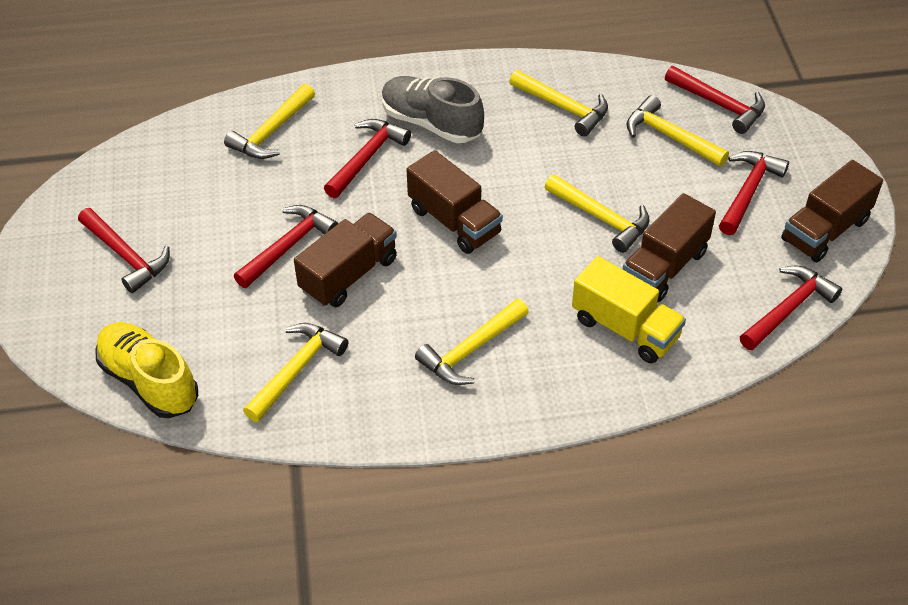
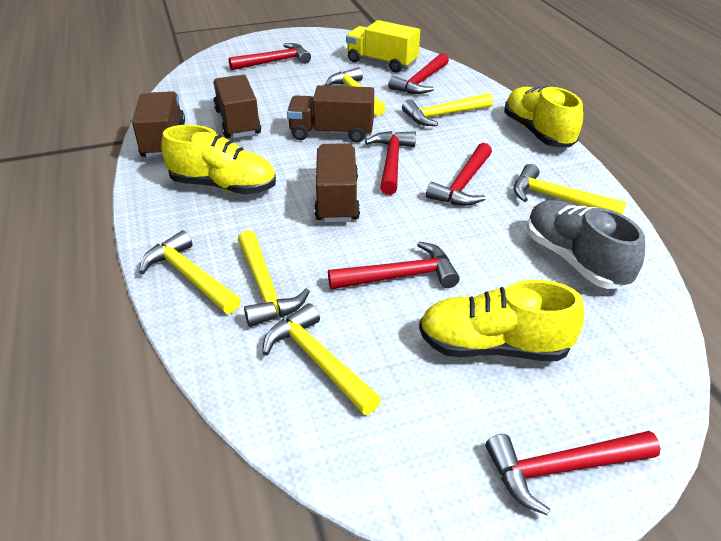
yellow shoe: [95,322,198,418] = 1 -> [161,125,276,194] [419,280,585,361] [504,86,583,147] = 3

